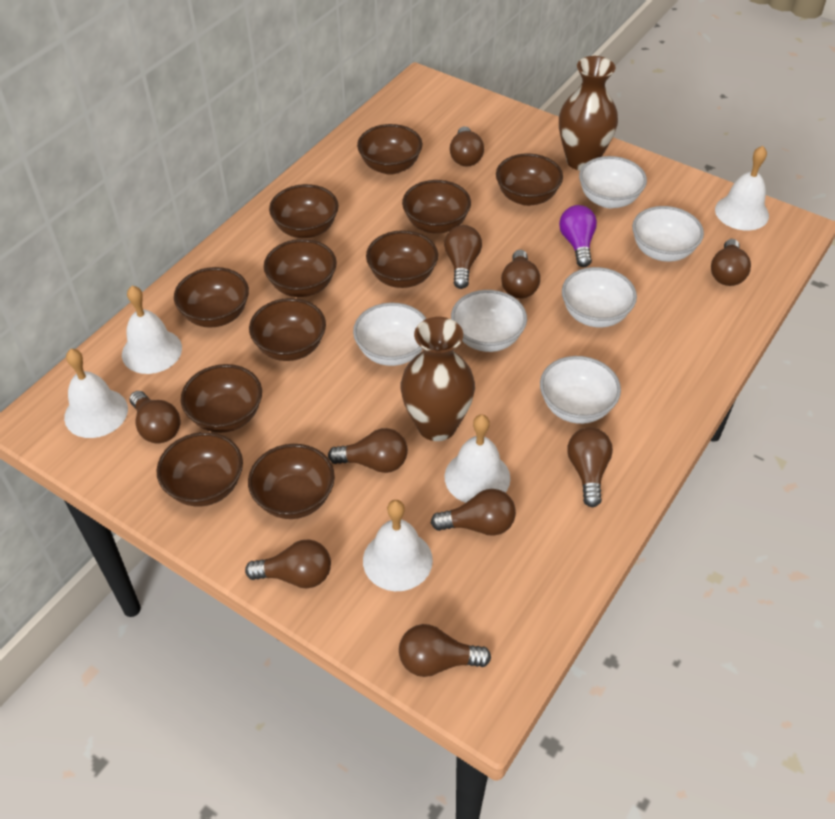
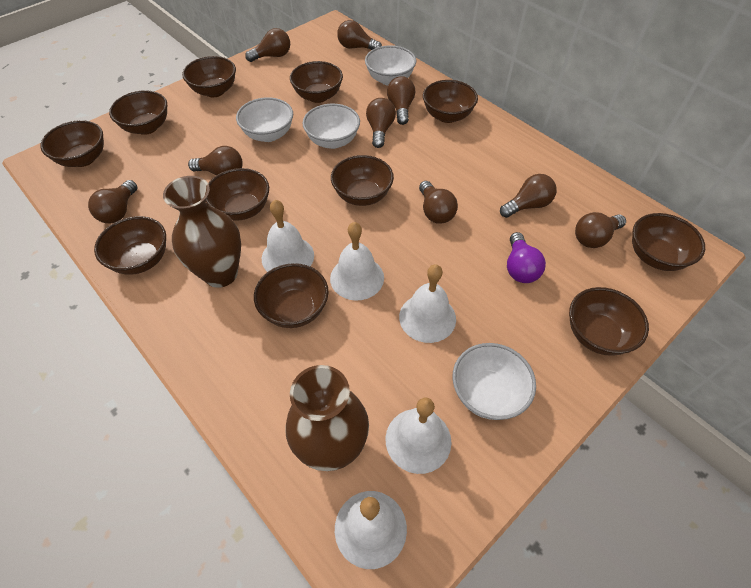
brown light bulb: [130,391,180,443] [245,539,331,588] [328,428,408,473] [399,624,491,677] [431,489,516,536] [444,225,482,289] [450,126,484,167] [501,250,540,298] [568,428,613,507] [711,239,751,286] = 10 -> [88,180,137,223] [188,146,243,175] [245,28,290,62] [337,20,382,50] [366,98,396,148] [387,76,415,125] [419,181,458,224] [500,174,557,218] [575,212,626,248] = 9
white bowl: [353,303,427,366] [451,290,527,352] [540,356,621,424] [562,267,637,327] [579,156,647,208] [632,206,704,262] = 6 -> [236,97,293,142] [302,104,360,149] [365,45,416,86] [453,343,536,420] = 4

